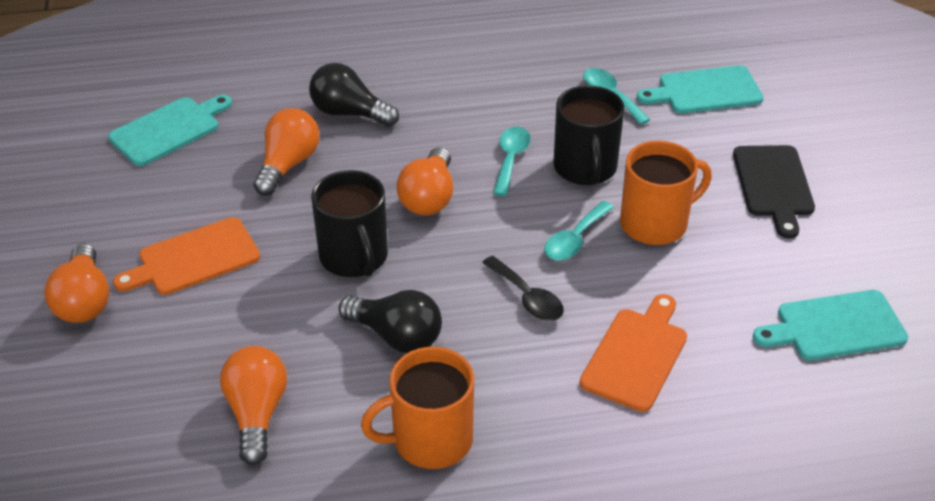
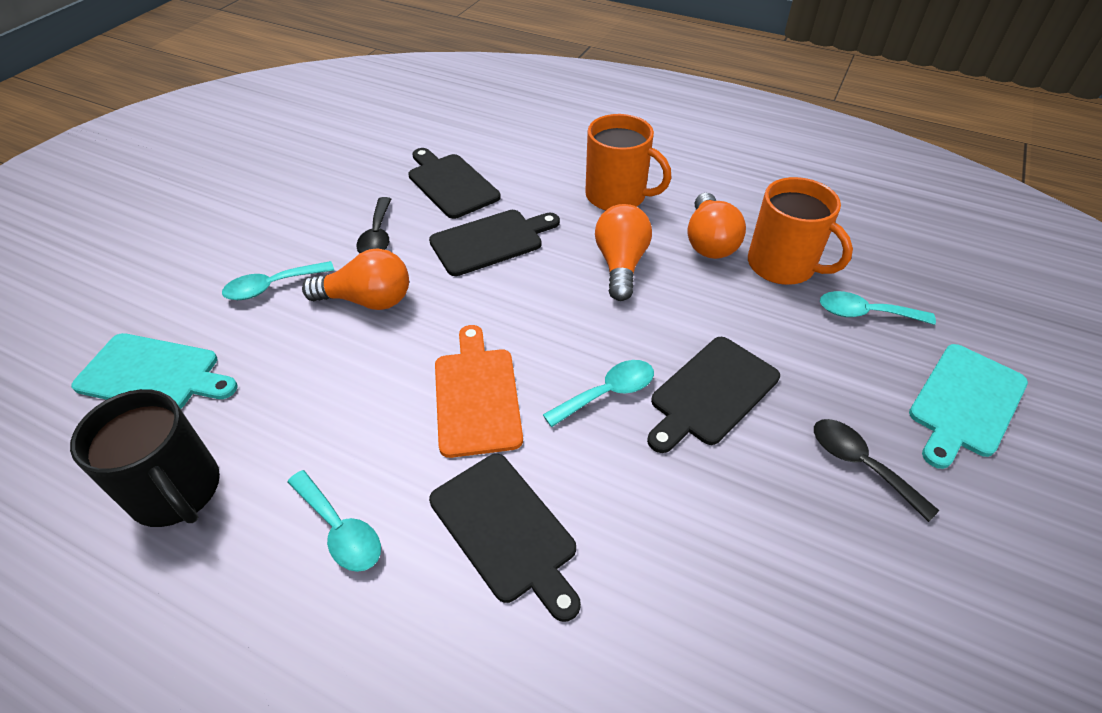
black cutting board: [733,145,815,239] = 1 -> [408,148,501,219] [429,210,560,276] [429,454,581,622] [647,337,780,453] = 4
black light bulb: [309,63,399,127] [339,290,442,353] = 2 -> none = 0
black mug: [311,170,388,277] [554,85,624,185] = 2 -> [70,389,220,527] = 1
black spoon: [482,256,564,321] = 1 -> [357,197,391,253] [814,419,939,522] = 2
orange cutting board: [113,217,260,295] [580,294,687,412] = 2 -> [435,325,523,458] = 1
orange light bulb: [44,244,109,323] [220,346,287,465] [254,108,320,196] [396,147,453,215] = 4 -> [302,248,409,310] [595,204,652,301] [688,193,746,259] = 3
turquoise cutting board: [108,95,232,166] [637,65,764,113] [753,290,908,360] = 3 -> [71,333,238,409] [909,344,1028,469] = 2
turquoise spoon: [493,127,531,196] [544,201,614,260] [583,68,650,125] = 3 -> [222,261,334,300] [287,470,381,572] [543,360,654,427] [820,291,936,325] = 4

